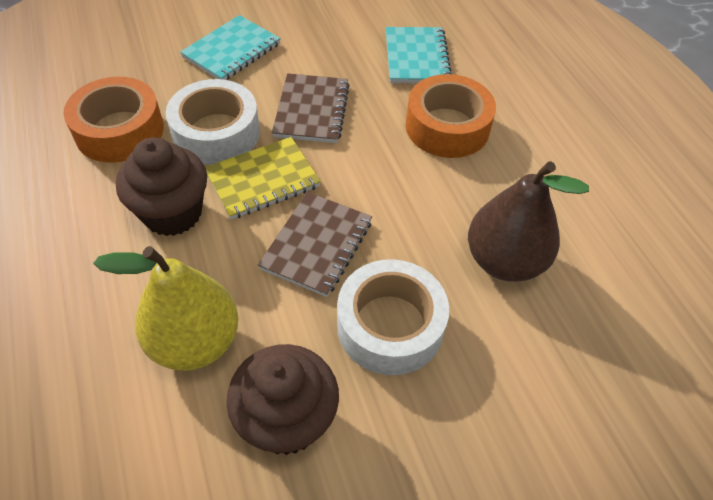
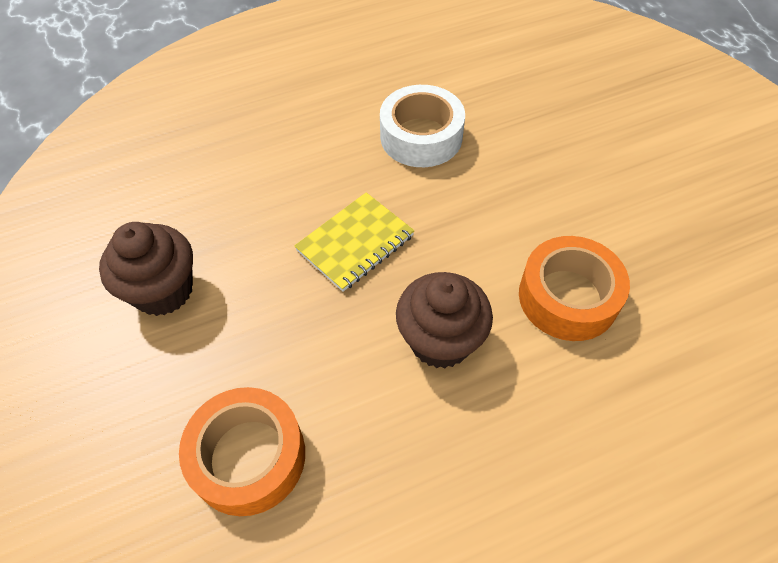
brown notebook: [258,192,372,297] [272,73,350,143] = 2 -> none = 0
brown pear: [468,161,589,282] = 1 -> none = 0
turquoise notebook: [180,15,281,80] [386,27,452,83] = 2 -> none = 0
white tape: [166,79,260,165] [337,259,449,375] = 2 -> [380,85,465,167] = 1
yellow pear: [93,246,238,371] = 1 -> none = 0

